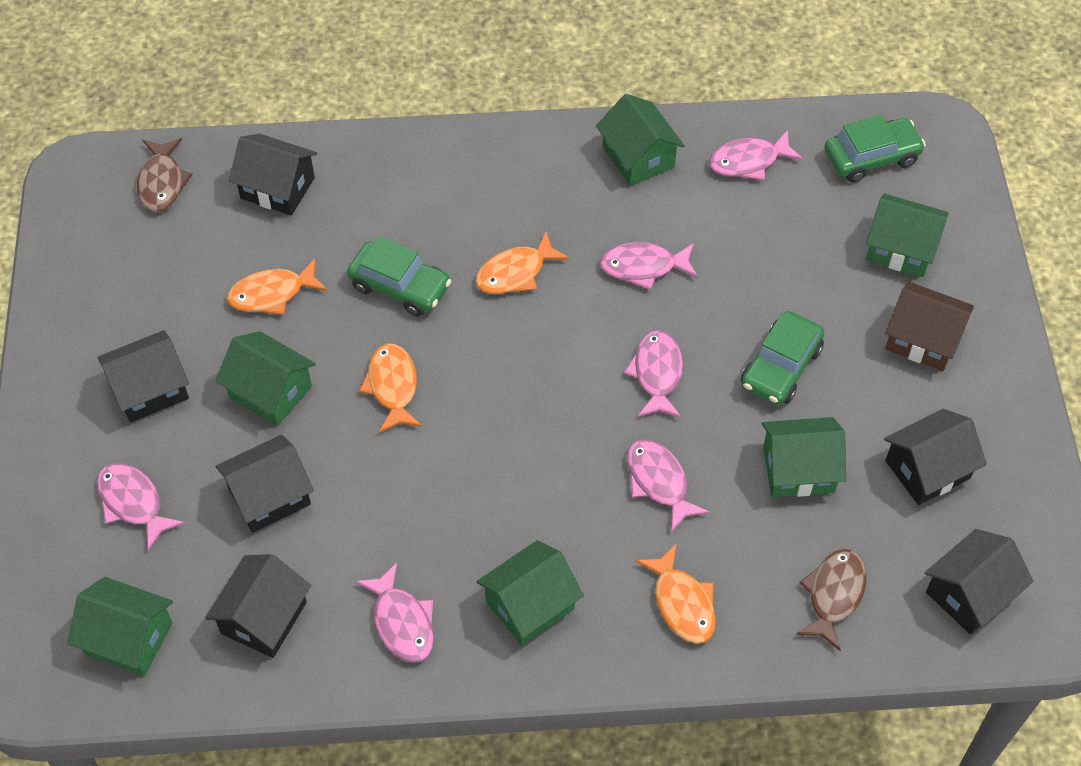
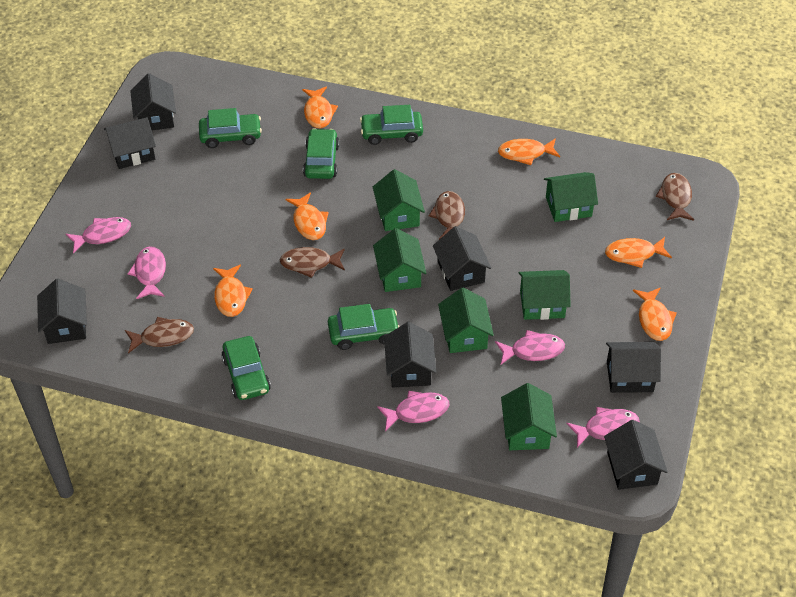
black house: [98,330,189,423] [205,554,311,658] [215,435,314,533] [229,134,317,215] [884,409,987,505] [925,529,1033,634] = 6 -> [37,279,87,344] [104,117,156,169] [130,73,176,130] [384,322,436,387] [433,226,491,291] [604,420,668,490] [606,342,661,393] = 7
brown fish: [137,138,193,212] [796,549,866,651] = 2 -> [125,317,194,353] [280,247,345,278] [429,191,465,240] [656,173,694,221] = 4
brown house: [885,282,974,371] = 1 -> none = 0
green car: [347,236,451,317] [741,311,825,405] [824,115,926,182] = 3 -> [199,108,262,148] [221,336,271,400] [303,128,339,179] [328,304,400,350] [360,105,423,145] = 5
orange fish: [227,259,327,315] [359,344,422,433] [475,231,569,294] [636,545,716,644] = 4 -> [213,265,253,317] [286,192,329,240] [302,87,338,128] [498,138,560,165] [605,237,672,268] [633,287,677,341] = 6
pink fish: [97,463,185,550] [356,563,434,663] [600,242,698,290] [624,330,683,418] [628,439,709,532] [709,130,803,180] = 6 -> [66,217,131,254] [128,247,166,299] [377,391,449,431] [495,330,565,365] [566,407,640,448] = 5

